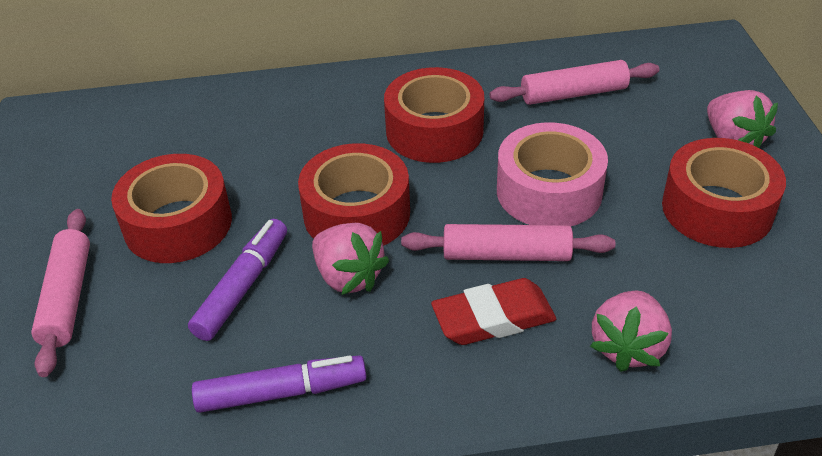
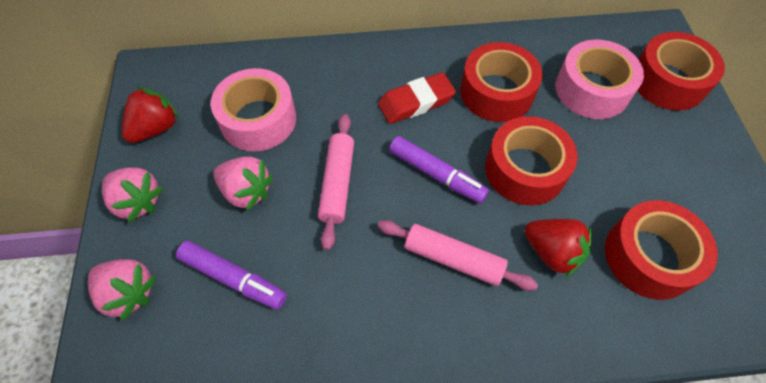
pink rolling pin: [31,209,90,377] [401,224,615,261] [489,60,659,105] = 3 -> [318,114,354,251] [378,220,538,291] = 2
pink tape: [497,122,608,226] = 1 -> [211,68,296,152] [555,40,644,119] = 2
red strawberry: none = 0 -> [122,87,179,143] [525,219,593,277] = 2

